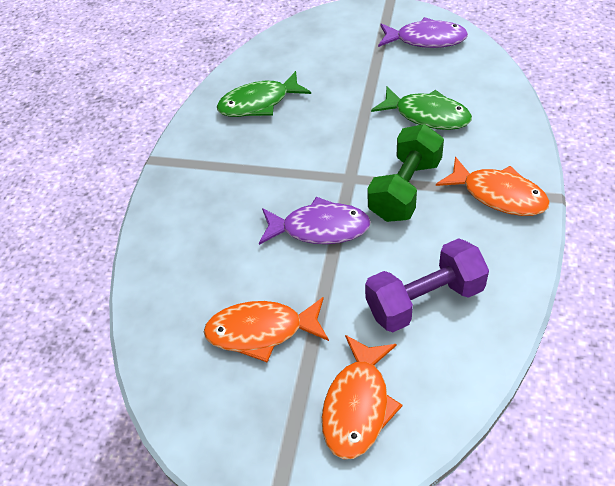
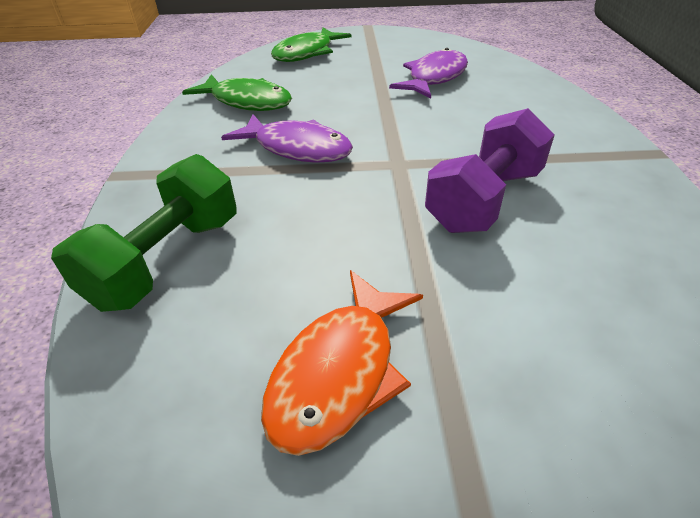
orange fish: [204,297,329,362] [322,335,403,459] [436,157,550,216] = 3 -> [261,270,423,456] = 1

